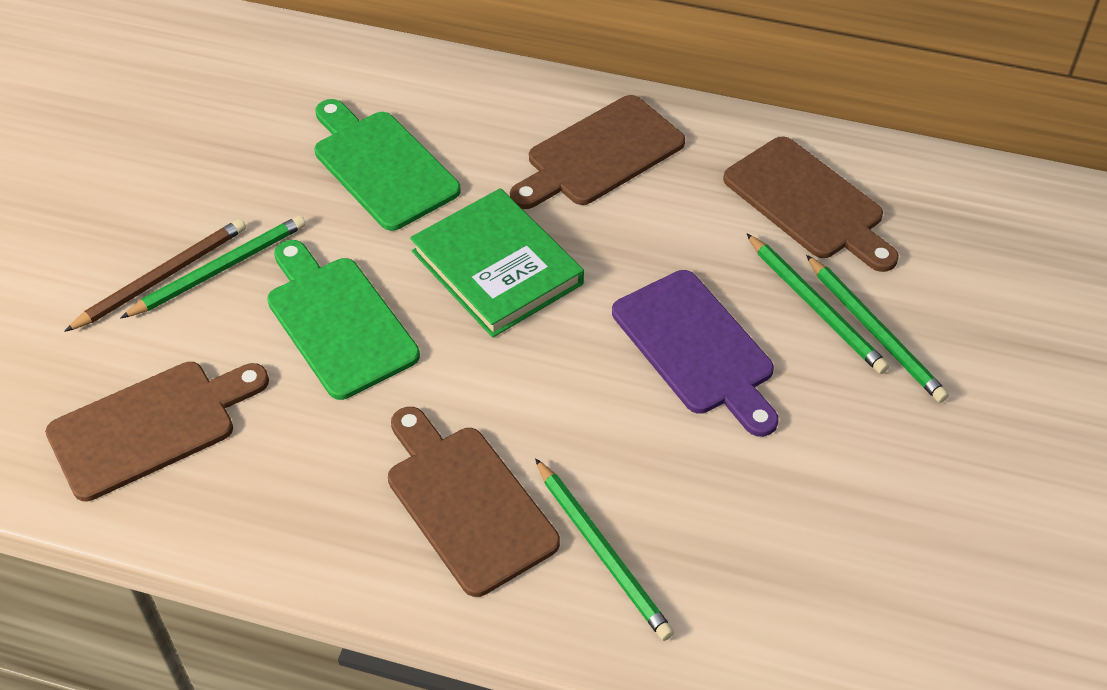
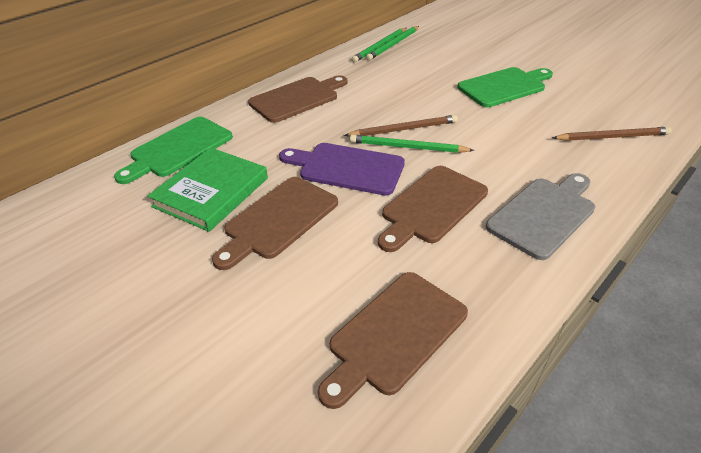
brown pencil: [64,219,246,332] = 1 -> [344,115,458,137] [552,127,672,141] = 2
green pencil: [121,215,306,318] [535,458,674,641] [746,233,889,374] [806,255,949,403] = 4 -> [350,135,474,153] [352,28,406,63] [366,26,419,60] = 3
grey cutting board: none = 0 -> [486,173,595,260] = 1

